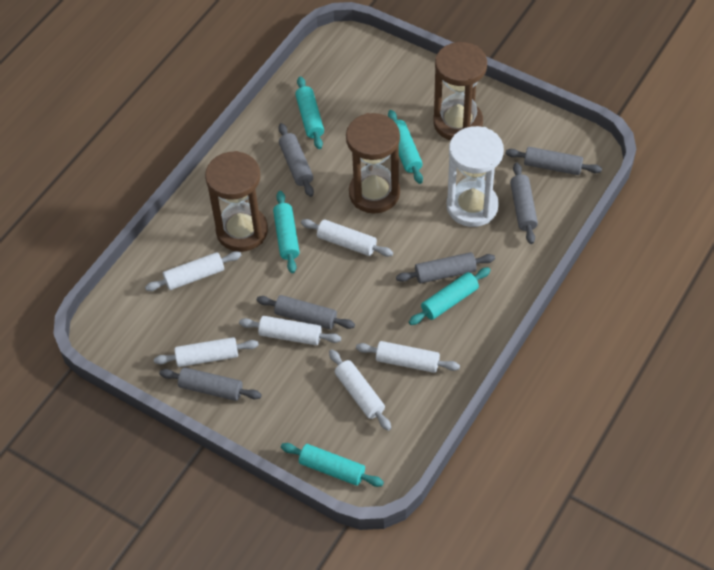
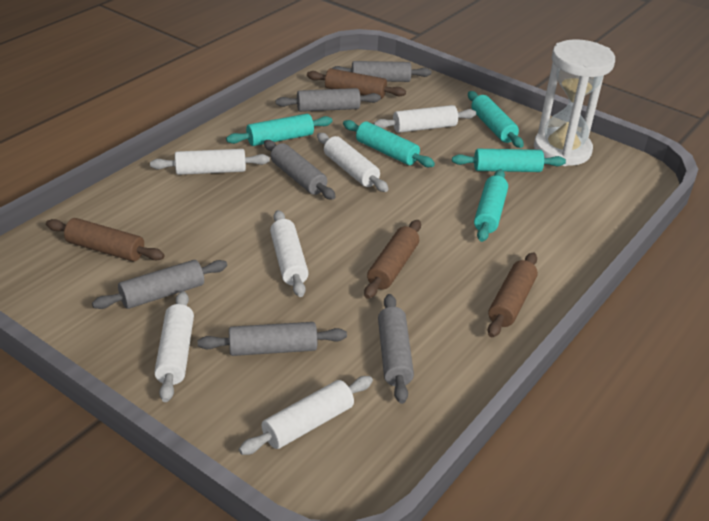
brown hourglass: [205,151,268,252] [346,113,400,214] [433,42,487,140] = 3 -> none = 0
brown rolling pin: none = 0 -> [46,218,165,261] [307,68,406,99] [364,220,421,299] [488,252,538,337] = 4

